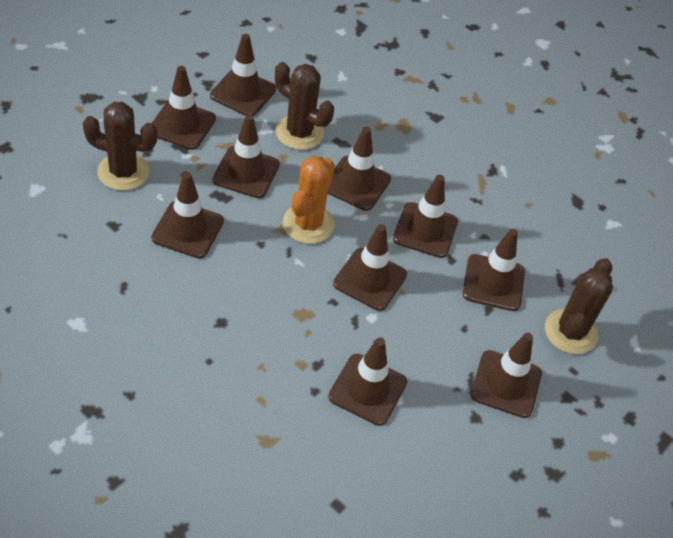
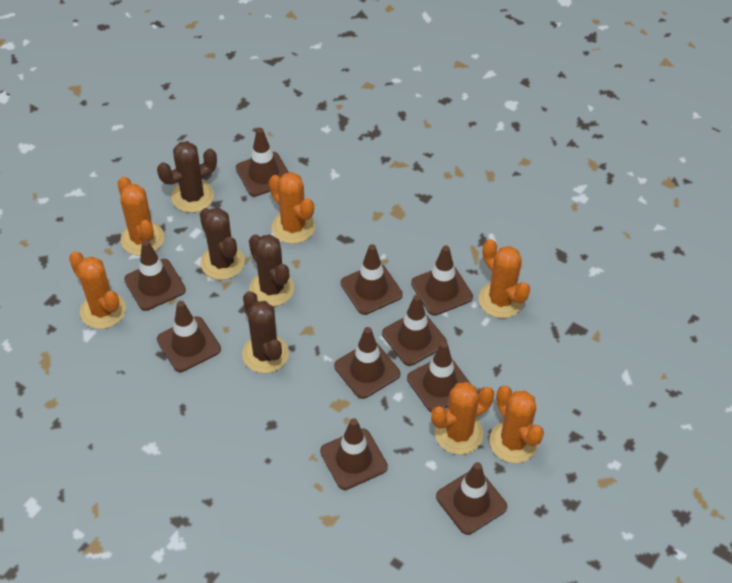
brown cactus: [83,102,157,191] [275,62,334,150] [545,258,613,354] = 3 -> [157,141,217,213] [200,208,245,280] [242,291,289,373] [249,234,294,307] = 4
orange cactus: [283,156,335,244] = 1 -> [69,251,126,329] [118,177,164,256] [269,172,315,244] [431,382,494,455] [479,239,530,318] [489,386,544,463] = 6

